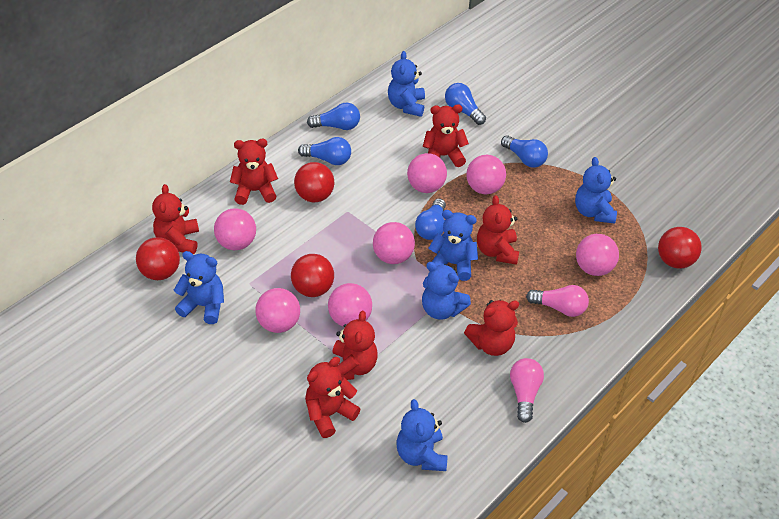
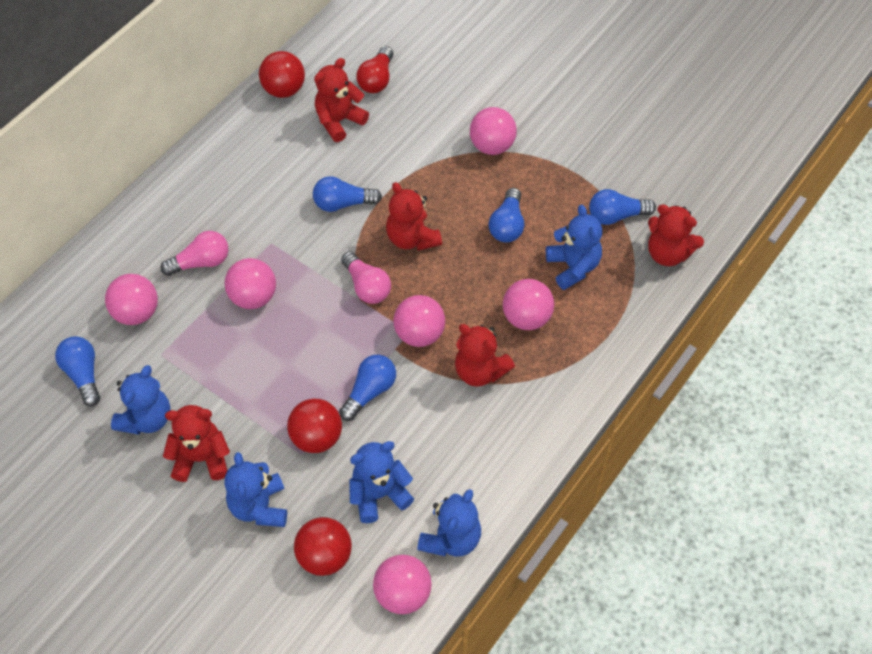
blue teddy bear: [174,251,224,324] [388,51,425,117] [396,399,448,471] [422,262,471,320] [428,210,478,281] [575,157,617,224] = 6 -> [111,365,170,435] [224,452,287,527] [349,441,414,523] [417,489,481,556] [546,205,602,290] = 5
pink ball: [214,208,256,250] [255,288,300,333] [328,283,372,327] [373,222,415,264] [407,153,447,193] [466,155,506,194] [576,234,619,276] = 7 -> [105,274,158,325] [224,258,276,309] [373,555,432,614] [393,295,445,347] [470,107,517,155] [503,279,554,330] = 6
red ball: [136,237,180,280] [291,254,334,297] [294,162,334,202] [658,227,702,269] = 4 -> [259,51,305,98] [287,399,342,453] [294,517,352,576] = 3
red light bulb: none = 0 -> [356,46,394,93] = 1
red teddy bear: [152,184,199,254] [230,139,278,205] [305,357,361,438] [333,311,378,380] [423,104,469,167] [464,300,519,356] [477,195,519,265] = 7 -> [163,405,230,482] [314,58,369,142] [386,182,442,251] [455,324,515,387] [648,204,704,266] = 5

